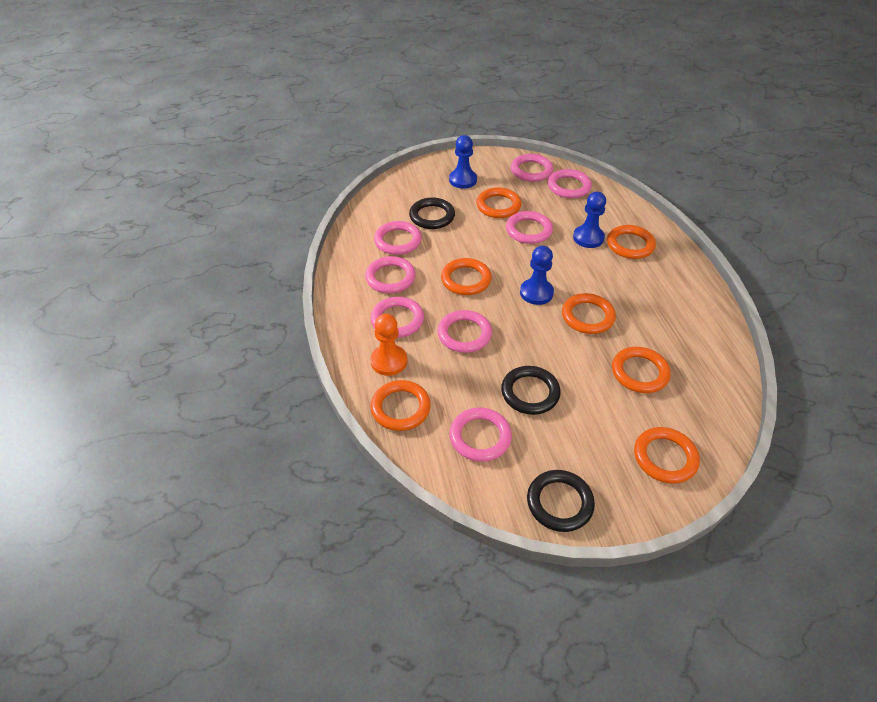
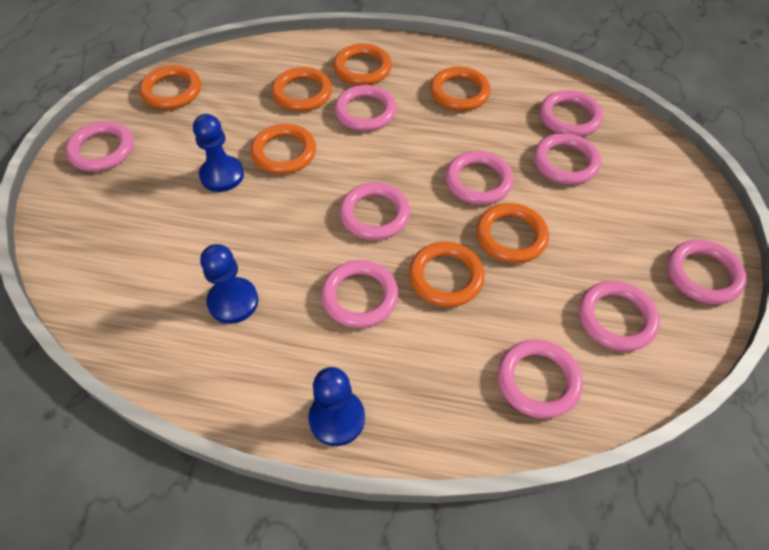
black ring: [409,197,455,229] [501,366,560,415] [527,470,595,532] = 3 -> none = 0
orange pawn: [371,314,407,376] = 1 -> none = 0
pink ring: [365,256,416,293] [370,297,424,338] [374,221,422,255] [437,310,492,353] [450,408,512,462] [506,211,553,244] [511,154,553,182] [548,169,592,198] = 8 -> [65,121,134,171] [321,260,398,328] [335,85,397,131] [340,182,410,240] [445,151,514,205] [498,339,583,419] [534,133,601,185] [540,90,603,137] [579,281,660,351] [667,240,747,305] = 10

